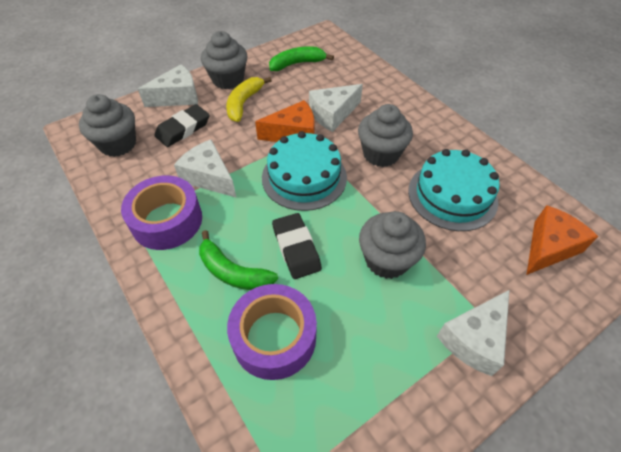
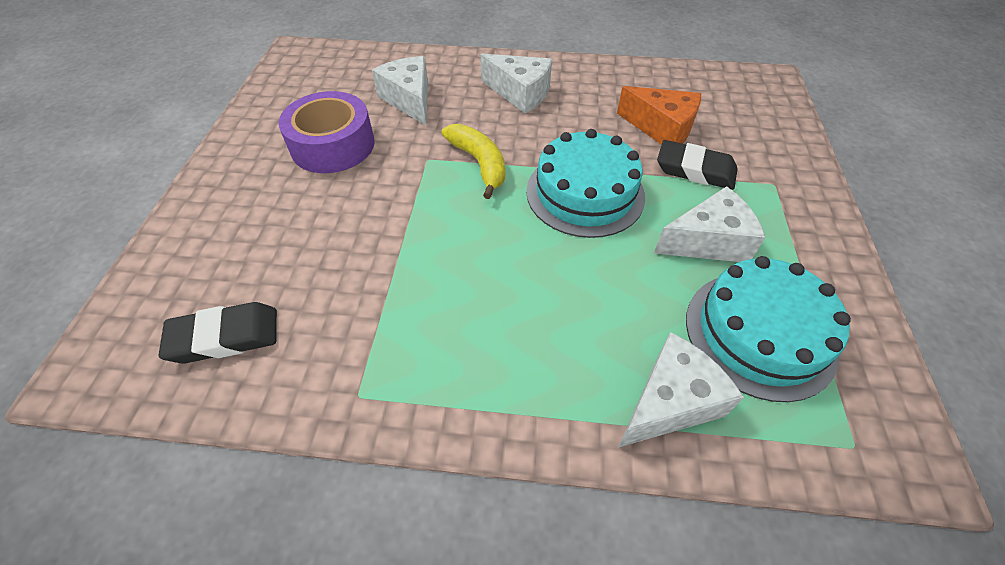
green banana: [199,230,278,290] [269,46,334,71] = 2 -> none = 0
grey cupcake: [79,94,136,157] [201,31,248,89] [358,104,413,167] [359,211,426,279] = 4 -> none = 0
orange cheese: [255,100,314,142] [527,205,598,275] = 2 -> [617,86,701,145] = 1
purple tape: [121,175,202,250] [227,284,317,380] = 2 -> [279,91,375,173] = 1

